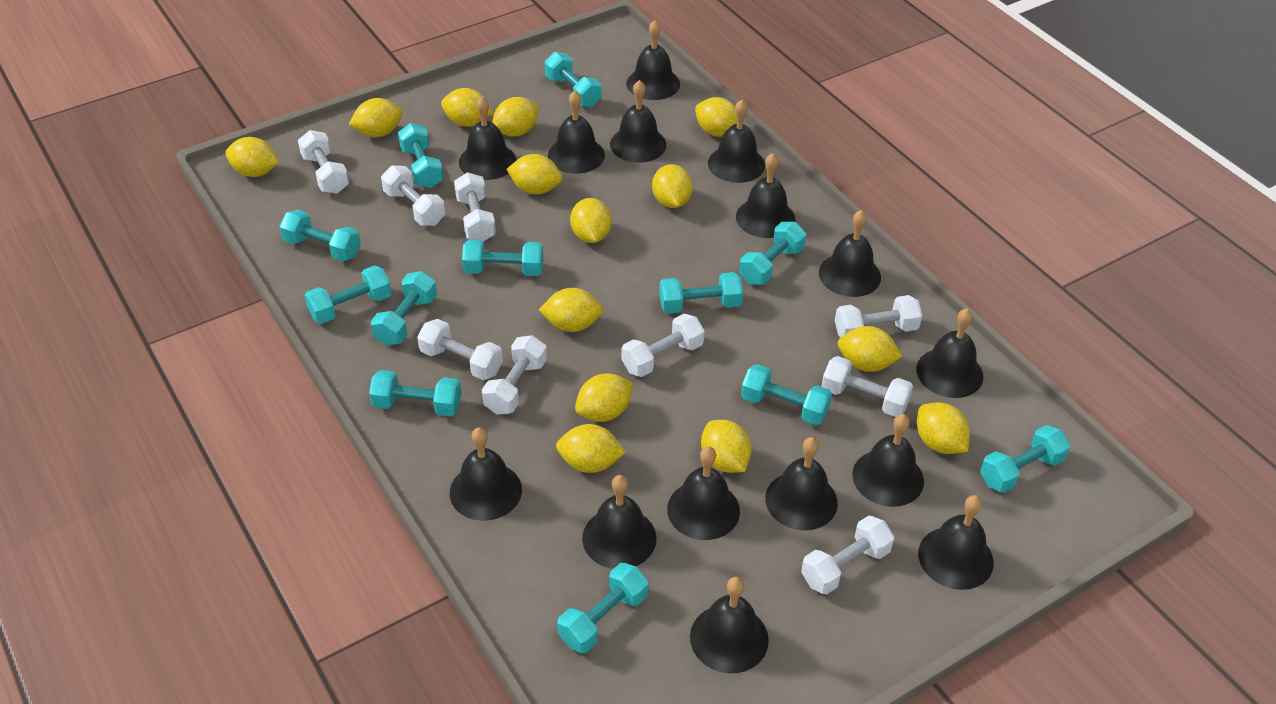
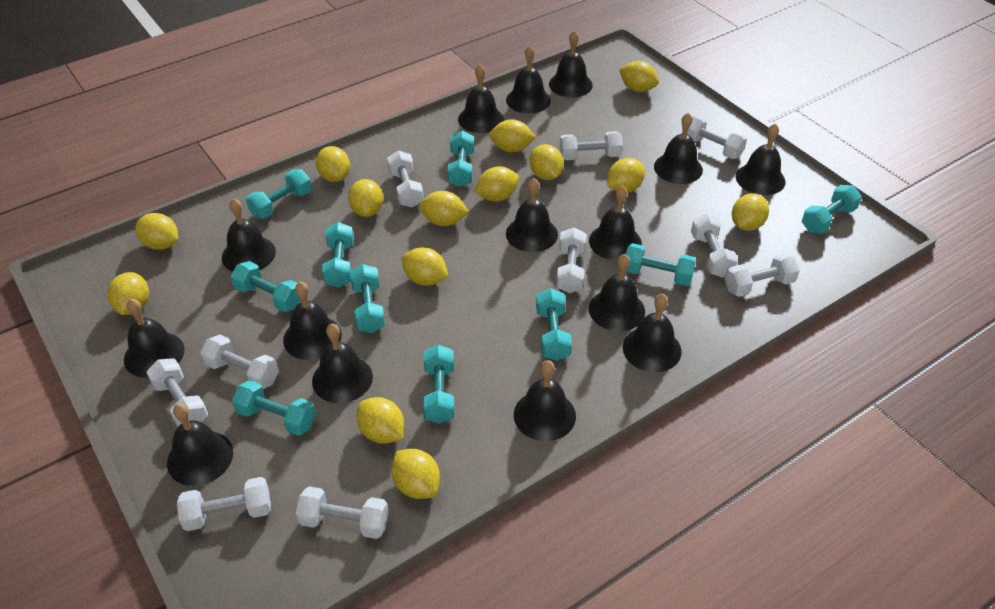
turquoise dumbbell: [279,210,361,261] [305,265,392,324] [369,370,461,417] [371,271,437,345] [398,123,443,188] [462,240,543,276] [545,52,601,107] [557,563,649,653] [659,272,743,314] [739,222,806,285] [741,364,832,425] [980,425,1071,493] = 12 -> [231,261,300,312] [232,380,316,436] [246,169,312,219] [322,222,354,288] [350,264,385,333] [423,345,455,424] [447,131,474,187] [536,288,572,361] [626,243,696,286] [802,185,862,234] = 10
white dumbbell: [298,130,349,194] [381,165,445,226] [417,319,503,380] [454,172,496,242] [482,335,547,414] [621,314,705,377] [801,515,894,594] [821,356,913,417] [835,295,922,337] = 9 -> [146,358,208,427] [177,477,271,531] [200,335,279,389] [296,486,389,539] [387,151,424,208] [556,227,587,293] [560,131,623,160] [687,117,747,159] [691,213,738,278] [725,253,800,297] = 10

